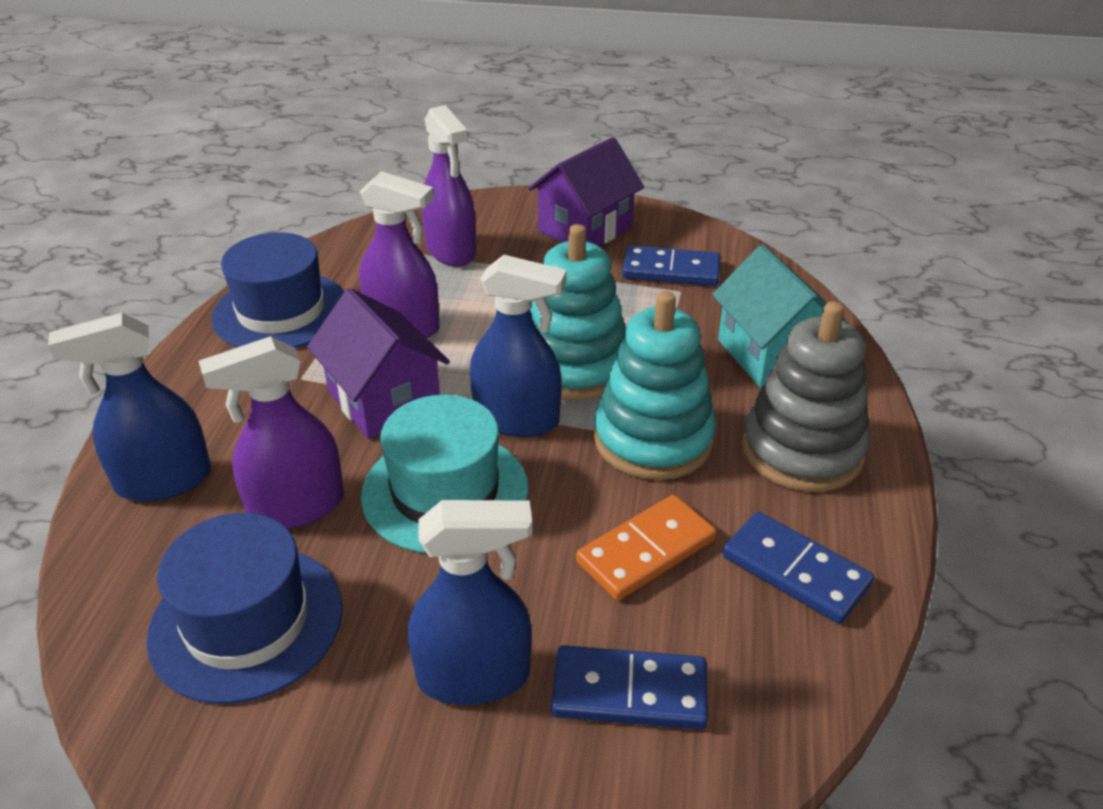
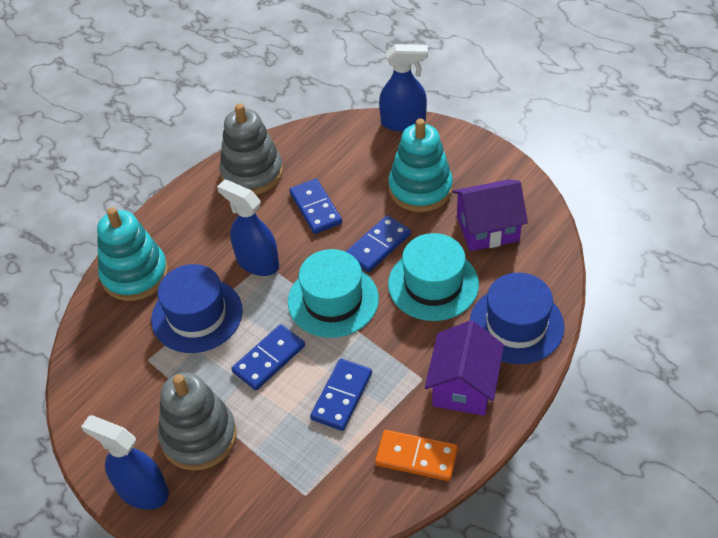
blue domino: [551,645,708,730] [622,245,721,286] [722,512,874,624] = 3 -> [231,324,305,390] [289,179,342,234] [310,359,372,431] [346,215,411,272] = 4
grey stacking toy: [742,301,870,492] = 1 -> [158,373,237,471] [219,103,283,195] = 2
purple spray bottle: [199,336,344,529] [359,171,440,338] [421,105,476,266] = 3 -> none = 0
turquoise hat: [361,395,529,553] = 1 -> [288,249,379,338] [388,233,479,321] = 2
turquoise house: [712,245,848,388] = 1 -> none = 0

